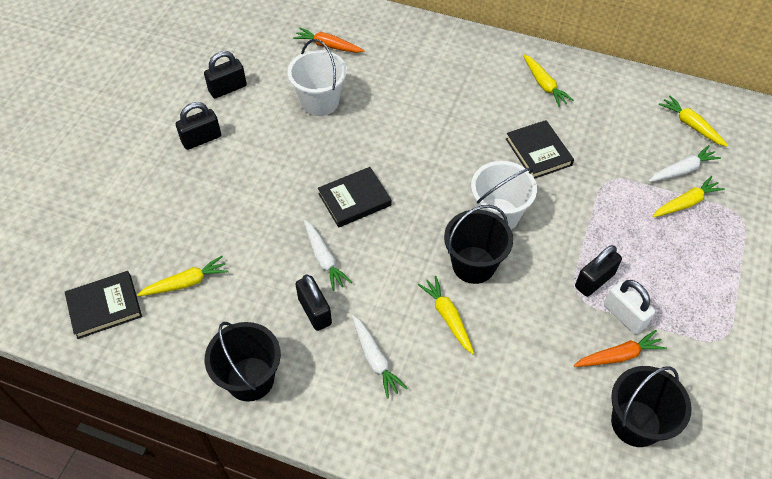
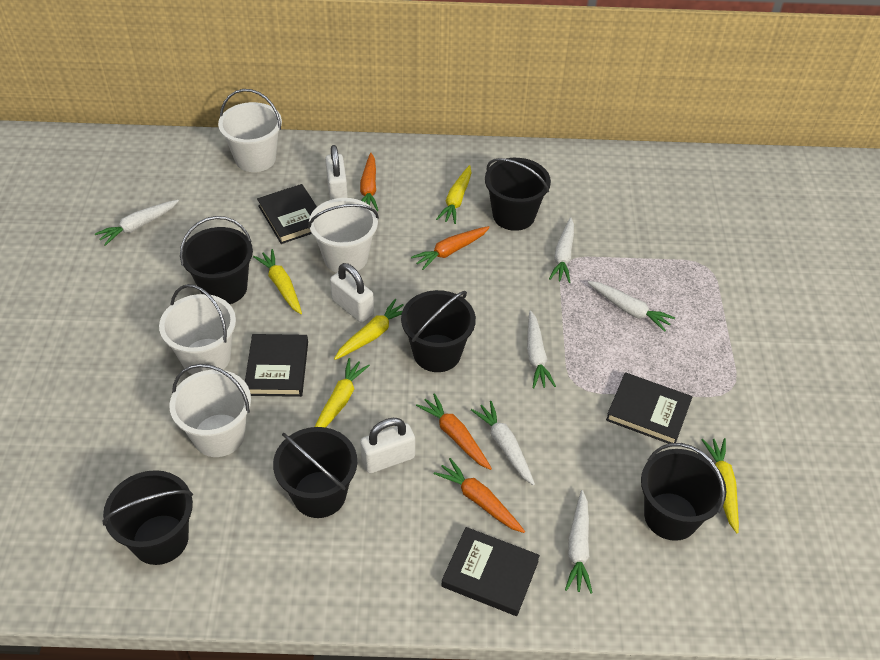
black book: [65,271,142,339] [318,167,391,228] [506,120,574,179] = 3 -> [245,334,308,397] [257,184,317,244] [442,527,540,616] [606,372,693,444] = 4
black bucket: [205,322,281,402] [444,205,513,284] [611,366,691,447] = 3 -> [103,470,193,565] [180,216,253,304] [273,427,357,518] [401,290,476,372] [485,158,551,231] [641,443,727,541] = 6
black padlock: [176,102,221,150] [204,51,247,98] [296,275,332,331] [575,245,622,297] = 4 -> none = 0
orange carrot: [293,28,365,53] [574,330,667,367] = 2 -> [360,153,378,211] [411,226,490,270] [416,393,492,470] [434,458,525,533] = 4
white bucket: [287,39,347,116] [471,161,537,230] = 2 -> [159,284,236,375] [169,364,251,457] [218,89,282,172] [308,198,379,274] = 4
white carrot: [304,220,352,291] [352,315,407,399] [649,145,721,182] = 3 -> [95,200,179,246] [471,401,535,485] [527,311,556,388] [549,217,574,283] [565,490,592,594] [588,281,675,332] = 6
white padlock: [604,280,655,335] = 1 -> [325,145,348,200] [330,263,374,323] [360,418,415,473] = 3

